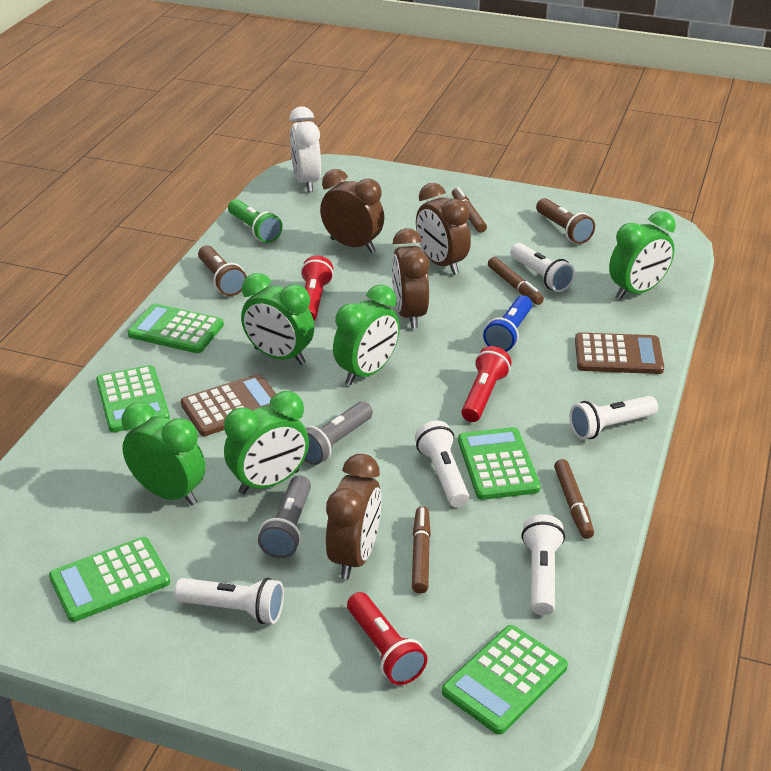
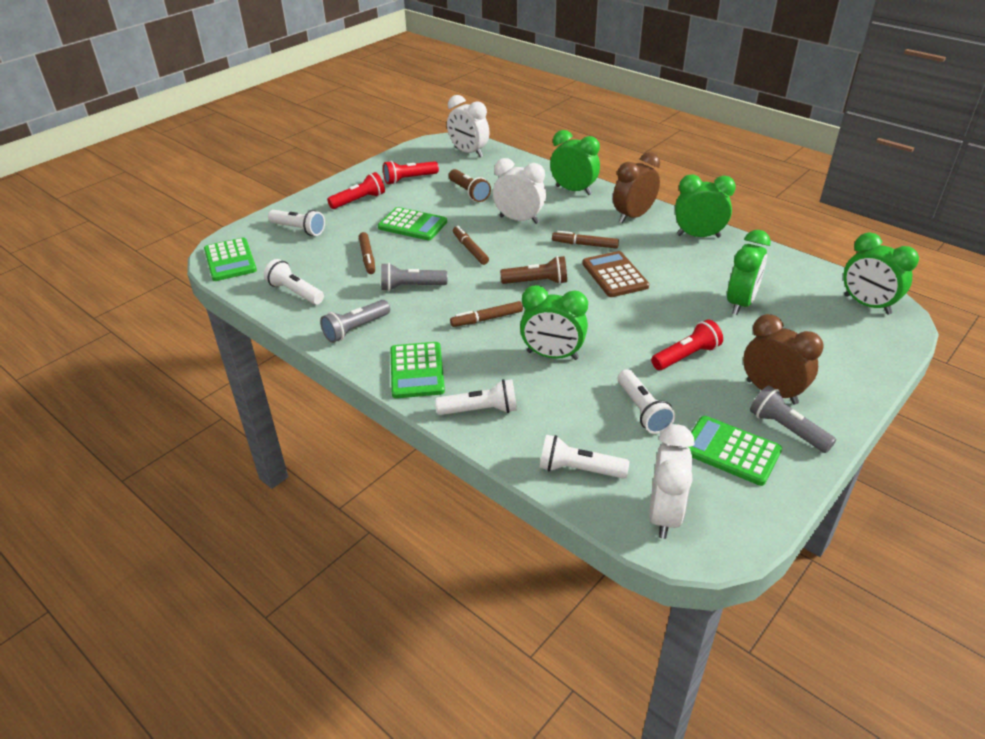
blue flashlight: [483,295,532,352] = 1 -> none = 0
brown calculator: [181,374,276,436] [575,332,664,374] = 2 -> [582,251,649,297] = 1
brown clock: [320,169,384,253] [326,454,382,580] [392,228,430,329] [416,183,471,275] = 4 -> [613,152,660,223] [743,314,823,405] = 2
green calculator: [49,537,170,622] [96,365,170,432] [128,304,224,353] [442,625,568,735] [458,427,541,500] = 5 -> [204,237,257,281] [378,207,447,240] [390,342,445,398] [689,416,782,486] = 4
green flashlight: [228,199,282,243] = 1 -> none = 0
grey flashlight: [258,476,311,558] [304,401,373,465] = 2 -> [320,300,390,343] [381,263,447,291] [750,385,836,453] = 3
white clock: [289,106,321,192] = 1 -> [447,95,489,157] [493,158,546,224] [649,424,694,539] = 3

